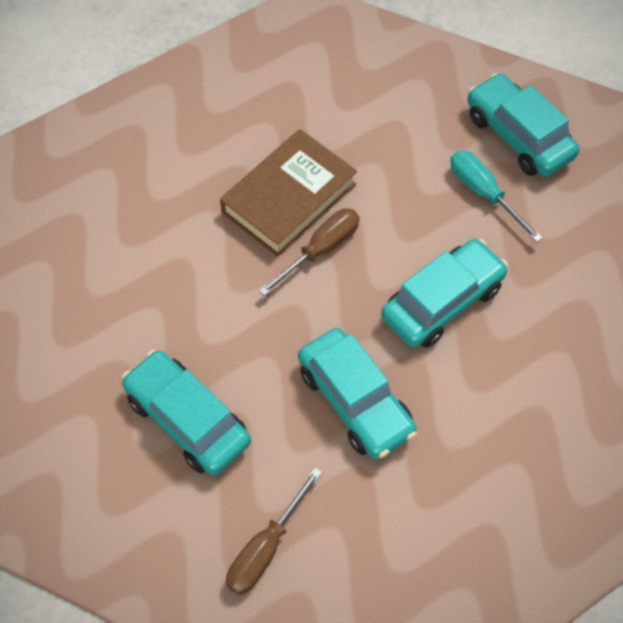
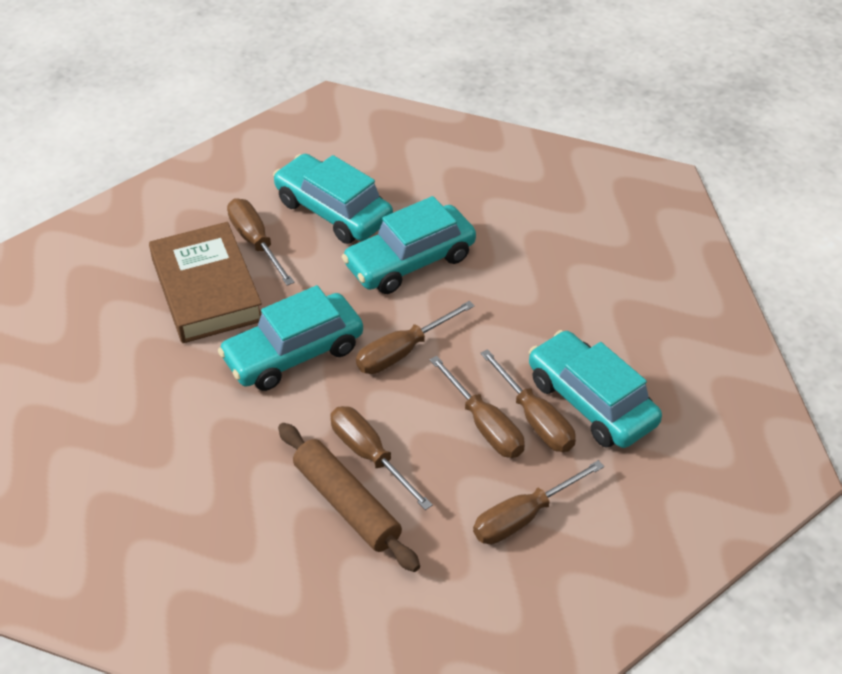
brown rolling pin: none = 0 -> [278,423,420,572] = 1
brown screwdriver: [226,468,322,595] [259,209,359,296] = 2 -> [227,198,294,286] [330,406,433,510] [356,301,475,374] [430,356,525,458] [473,460,604,544] [481,349,576,452] = 6
turquoise screwdriver: [450,150,543,242] = 1 -> none = 0

